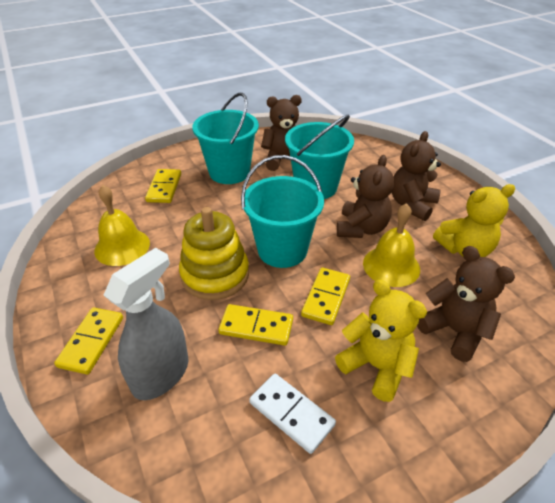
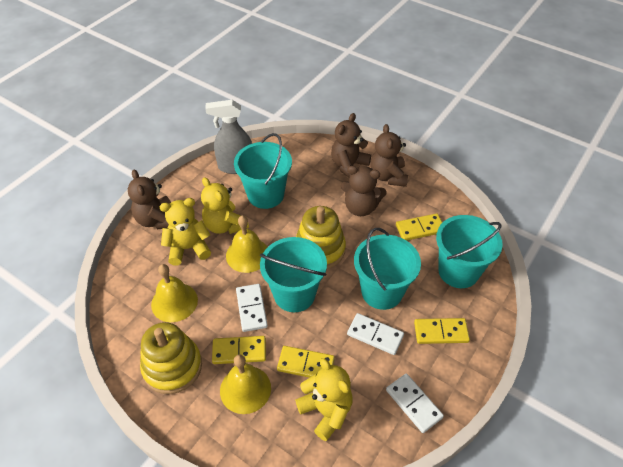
turquoise bucket: [192,93,259,184] [241,155,324,268] [285,115,354,199] = 3 -> [234,133,292,209] [260,237,327,312] [354,228,421,310] [436,215,503,288] = 4
white domino: [249,374,336,454] = 1 -> [236,284,268,332] [347,313,404,355] [386,374,444,433] = 3
yellow bell: [94,185,150,266] [363,203,420,287] = 2 -> [151,264,198,322] [220,354,271,414] [226,215,267,273] = 3
yellow stacking toy: [179,207,249,300] = 1 -> [140,322,202,394] [296,206,346,269] = 2
yellow teddy bear: [335,280,427,402] [433,184,515,257] = 2 -> [160,198,211,265] [201,177,249,234] [295,358,353,441] = 3

